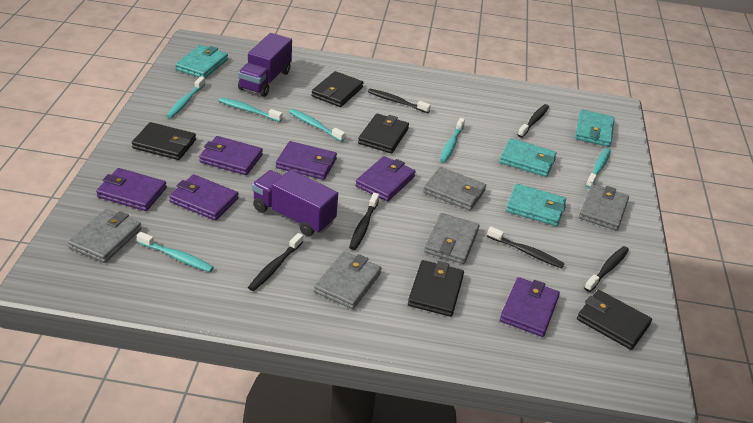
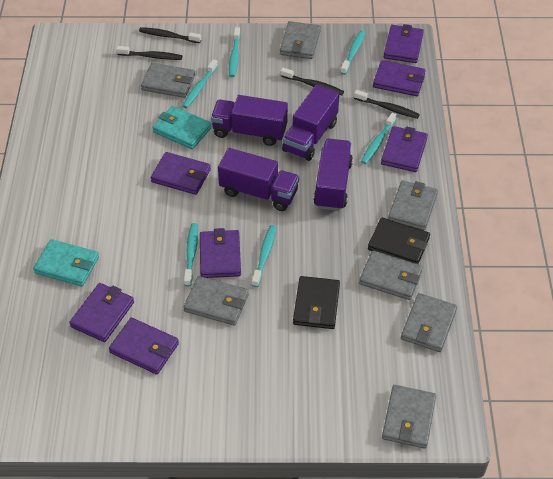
black toothbrush: [248,233,303,291] [349,193,379,250] [368,89,431,113] [487,227,565,268] [518,104,549,138] [584,246,629,292] = 6 -> [116,46,182,60] [139,27,201,43] [281,68,344,95] [354,90,420,119] = 4
black wallet: [132,122,196,160] [312,71,363,107] [358,114,409,154] [408,260,464,317] [577,290,652,350] = 5 -> [293,276,340,329] [368,218,430,264] = 2
grey wallet: [68,209,141,263] [314,251,382,309] [423,167,486,211] [424,213,479,264] [579,184,629,231] = 5 -> [141,63,195,98] [183,276,249,326] [280,21,321,59] [359,250,423,300] [382,385,436,449] [388,180,438,231] [401,293,457,352] = 7
purple truck: [238,33,292,97] [252,170,338,236] = 2 -> [211,95,288,146] [218,148,299,211] [282,85,339,161] [313,139,353,211] = 4
purple wallet: [96,168,167,211] [169,174,239,221] [199,136,263,175] [276,141,337,180] [356,156,416,201] [500,277,560,337] = 6 -> [69,283,134,342] [109,318,179,375] [151,152,211,195] [200,228,241,278] [373,60,426,96] [381,126,428,172] [384,24,424,63] = 7
turquoise wallet: [175,45,228,78] [499,138,557,177] [506,184,566,226] [575,109,615,147] = 4 -> [33,239,99,286] [152,106,212,149] = 2

